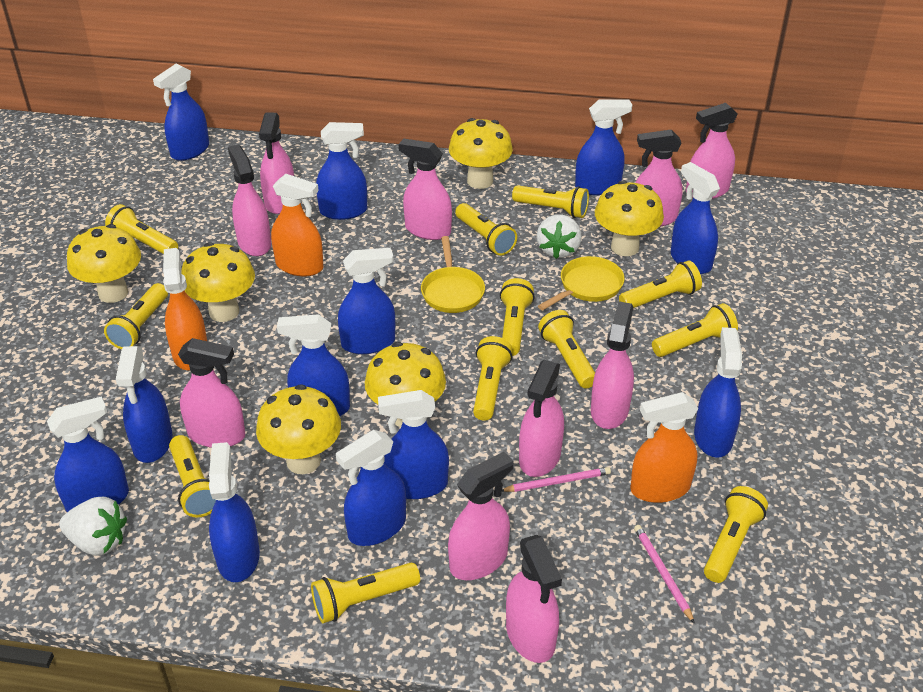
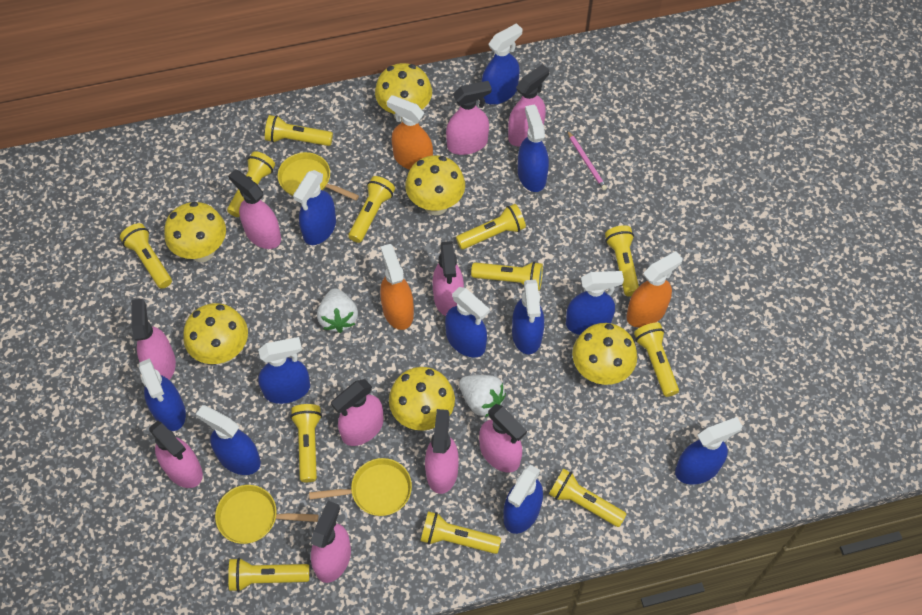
blue spray bottle: [47,396,129,512] [116,346,172,463] [153,64,209,161] [209,442,260,582] [277,314,350,416] [316,122,367,220] [336,430,406,546] [338,248,395,354] [378,390,449,499] [575,99,632,195] [671,162,720,274] [694,327,742,458] = 12 -> [138,358,186,431] [196,405,261,475] [258,337,310,404] [293,170,336,245] [445,287,490,357] [482,23,522,105] [503,465,543,534] [512,280,544,355] [518,105,549,192] [566,271,624,335] [675,417,742,485] = 11
pink pencil: [502,467,611,492] [634,525,695,624] = 2 -> [567,131,607,190] = 1
yellow pan: [421,236,485,313] [538,256,625,310] = 2 -> [215,485,318,544] [278,152,359,200] [309,458,412,516] = 3

